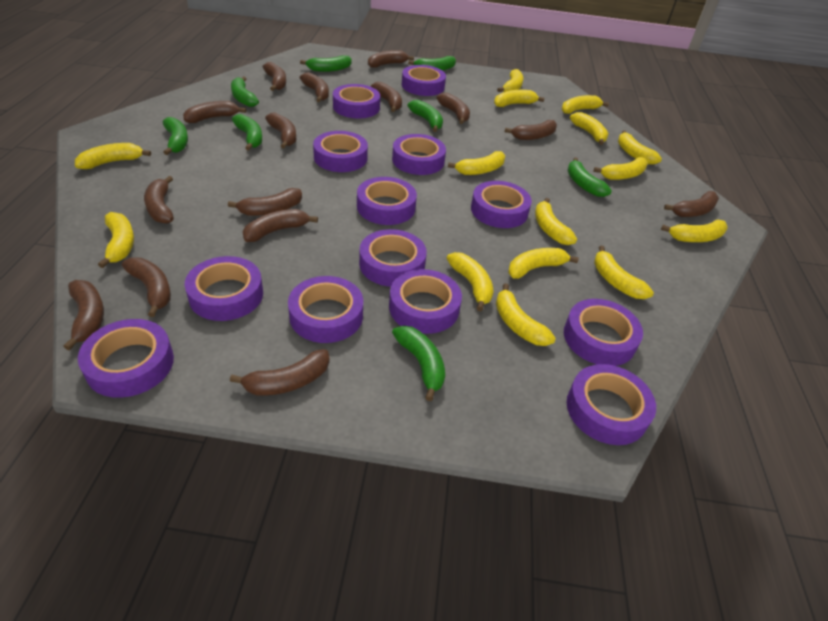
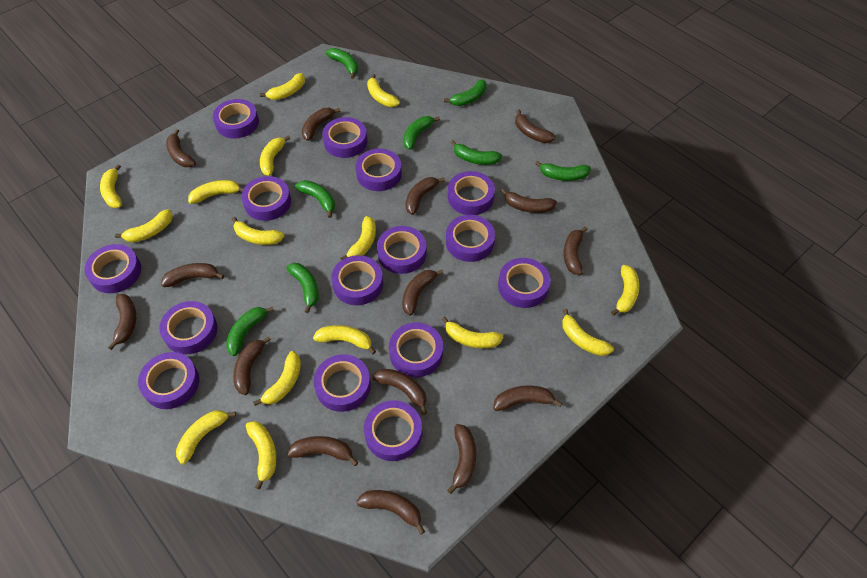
purple tape: [78,319,174,398] [185,256,263,321] [288,276,363,343] [313,131,368,172] [333,84,380,118] [357,177,417,225] [359,229,427,287] [389,269,462,334] [392,134,446,175] [402,65,446,96] [471,181,532,228] [564,299,643,366] [566,364,656,445] = 13 -> [84,244,141,293] [138,352,200,409] [159,301,218,355] [213,99,259,138] [241,176,291,221] [313,354,371,412] [322,117,368,158] [331,255,383,305] [356,149,402,191] [364,400,422,461] [377,226,427,274] [389,322,443,377] [446,215,495,262] [448,171,495,215] [498,258,551,308] = 15

